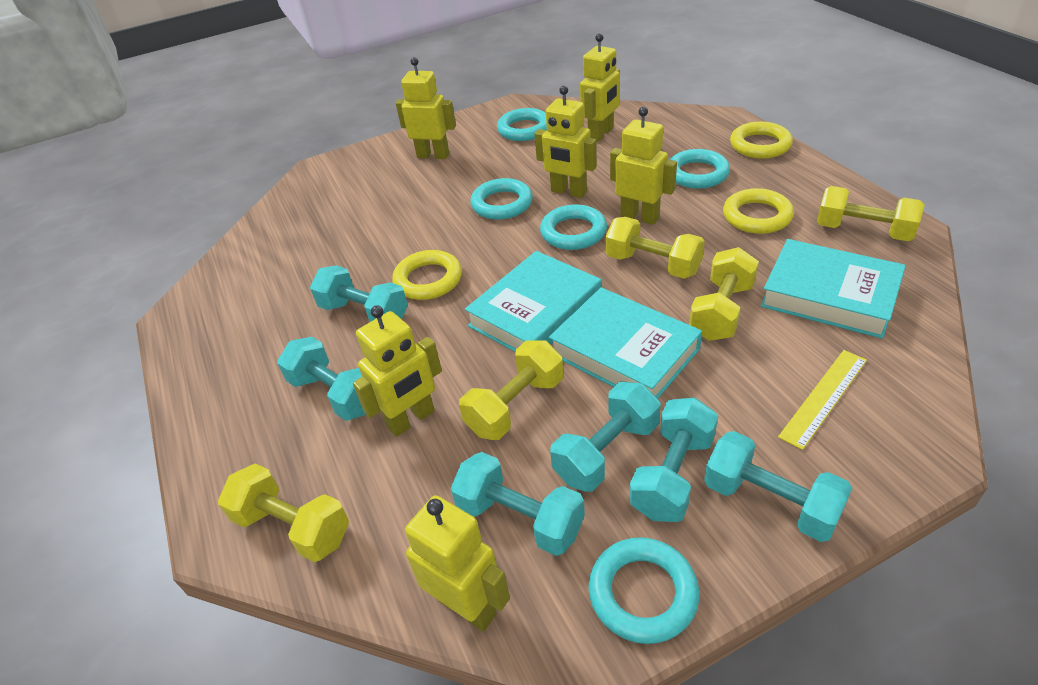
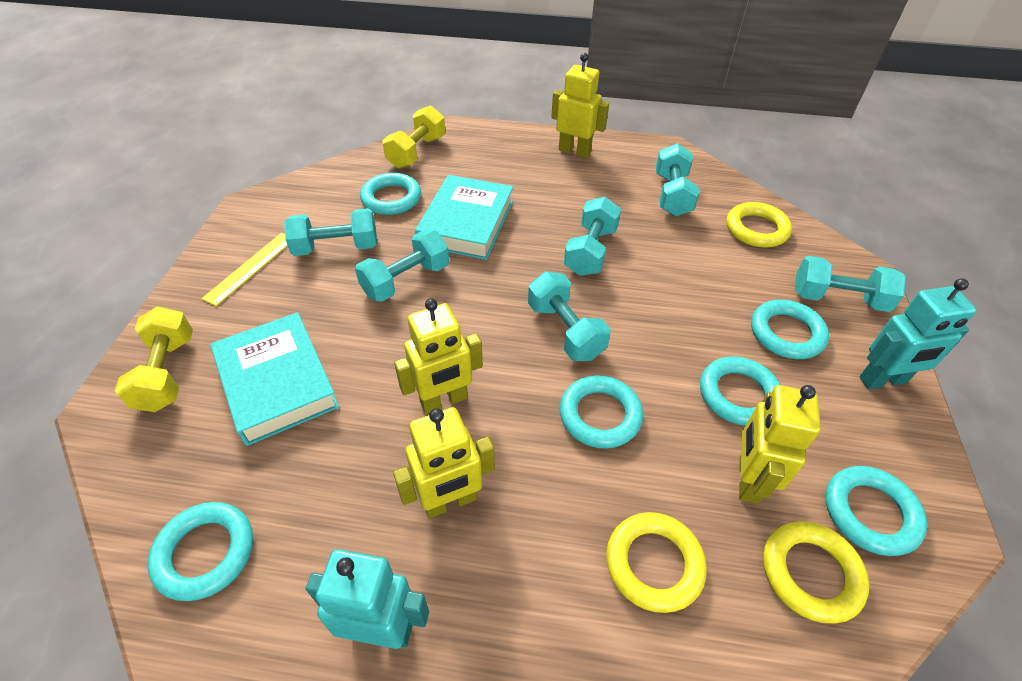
turquoise book: [465,251,602,352] [549,287,702,399] [760,239,906,339] = 3 -> [210,312,339,446] [415,175,513,260] = 2
turquoise ring: [471,178,533,220] [497,108,547,141] [540,204,607,250] [588,537,699,644] [670,149,730,189] = 5 -> [148,502,253,601] [360,173,421,215] [560,375,643,449] [700,356,781,426] [751,300,829,359] [825,466,927,556] = 6
turquoise robot: none = 0 -> [306,549,429,649] [859,278,976,389] = 2
yellow dumbbell: [218,464,349,562] [459,341,564,440] [605,217,705,279] [689,247,759,341] [817,186,925,241] = 5 -> [115,307,193,412] [382,105,445,168] = 2
yellow robot: [353,305,442,437] [396,57,456,159] [405,495,510,632] [534,86,597,198] [580,33,620,142] [610,107,677,225] = 6 -> [393,407,495,518] [394,298,483,414] [551,53,609,158] [739,385,821,504] = 4

